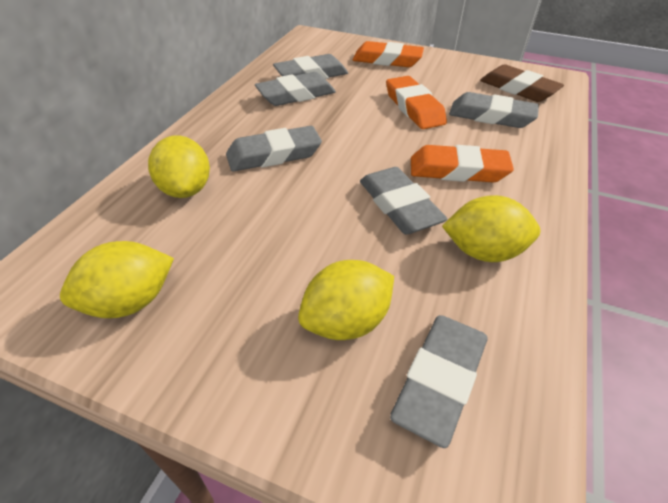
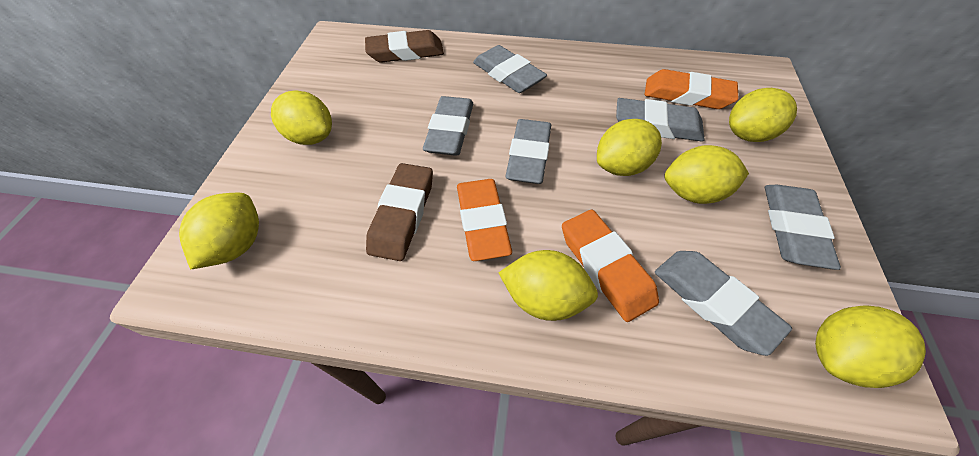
brown eraser: [480,64,564,102] = 1 -> [365,30,444,63] [366,163,433,261] = 2
yellow lemon: [60,241,174,318] [148,135,210,198] [298,260,394,340] [442,195,540,262] = 4 -> [179,193,259,270] [271,90,332,145] [498,250,598,321] [597,119,662,176] [664,145,749,204] [729,88,797,142] [815,305,926,388] = 7

